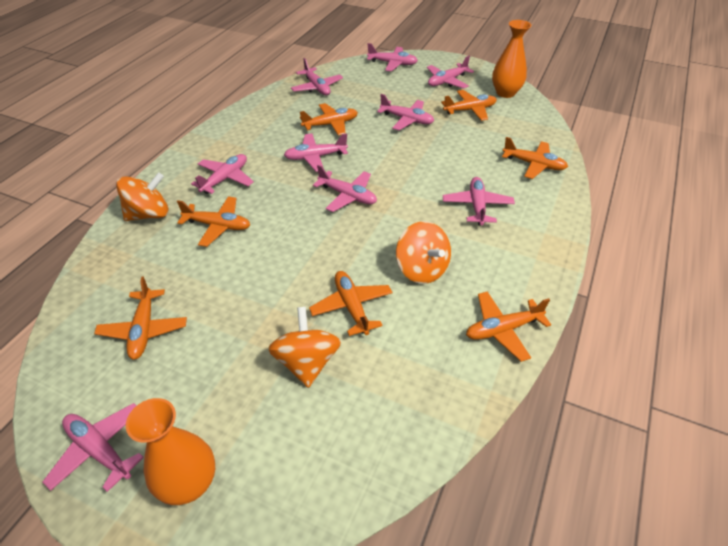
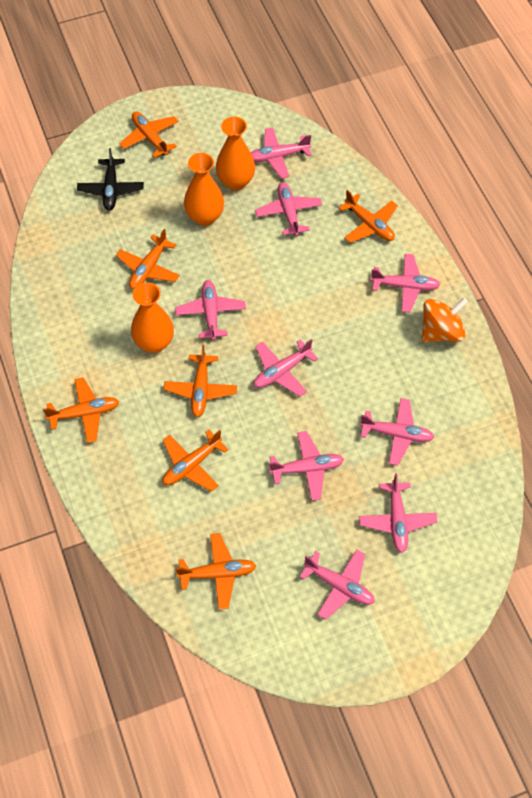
black plane: none = 0 -> [77,148,144,211] = 1
orange spinning top: [116,173,168,221] [268,307,341,388] [396,221,451,284] = 3 -> [422,298,468,342] = 1
orange vase: [126,398,215,505] [492,20,531,98] = 2 -> [131,282,174,353] [184,153,224,226] [216,117,255,190] = 3

